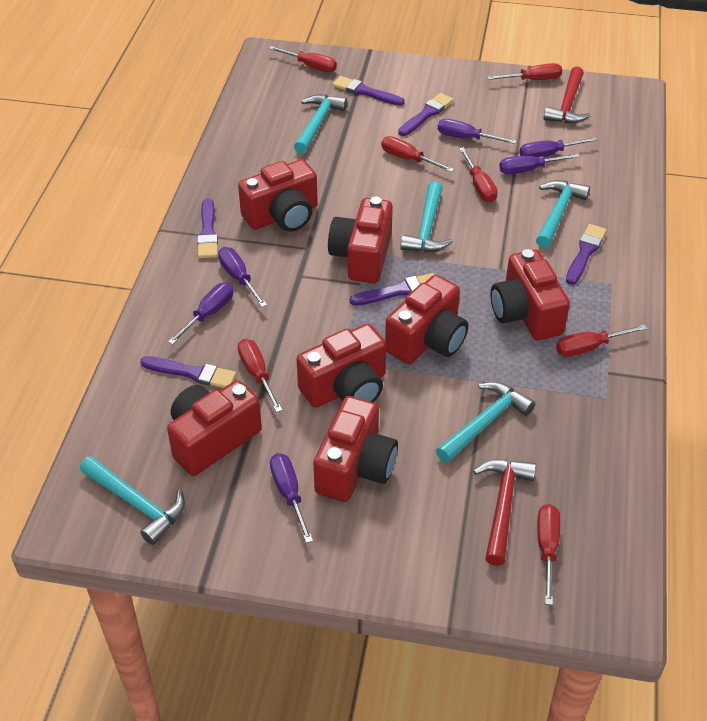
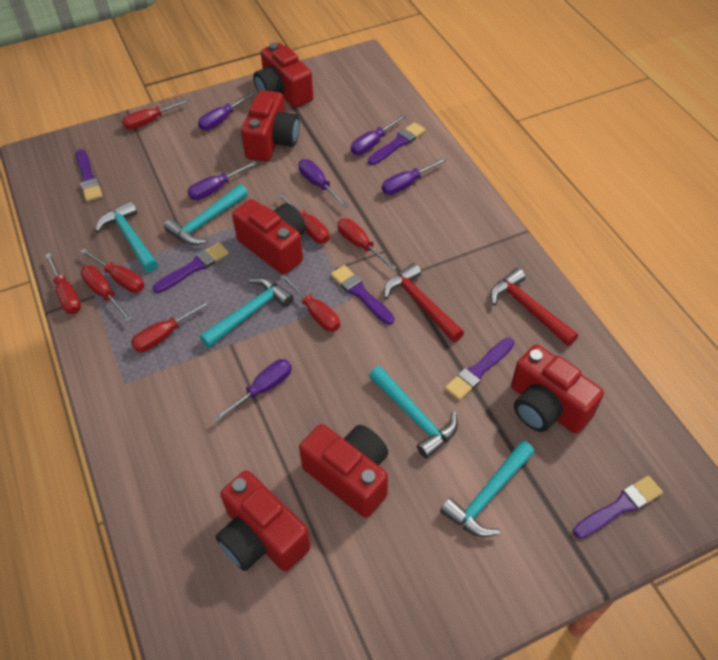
red camera: [167,380,262,476] [238,160,318,232] [296,324,386,408] [313,396,398,502] [328,197,393,283] [385,275,468,364] [491,249,570,340] = 7 -> [215,470,311,571] [232,199,306,275] [241,90,300,162] [253,43,313,108] [299,424,388,518] [511,345,604,434] = 6
red screwdriver: [238,339,282,413] [269,46,337,72] [381,136,454,172] [459,147,498,202] [487,63,562,80] [537,504,560,605] [556,325,647,357] = 7 -> [45,253,81,314] [80,249,144,293] [81,266,133,322] [122,98,191,130] [131,299,211,352] [278,193,329,244] [280,274,340,332] [338,218,397,270] = 8

